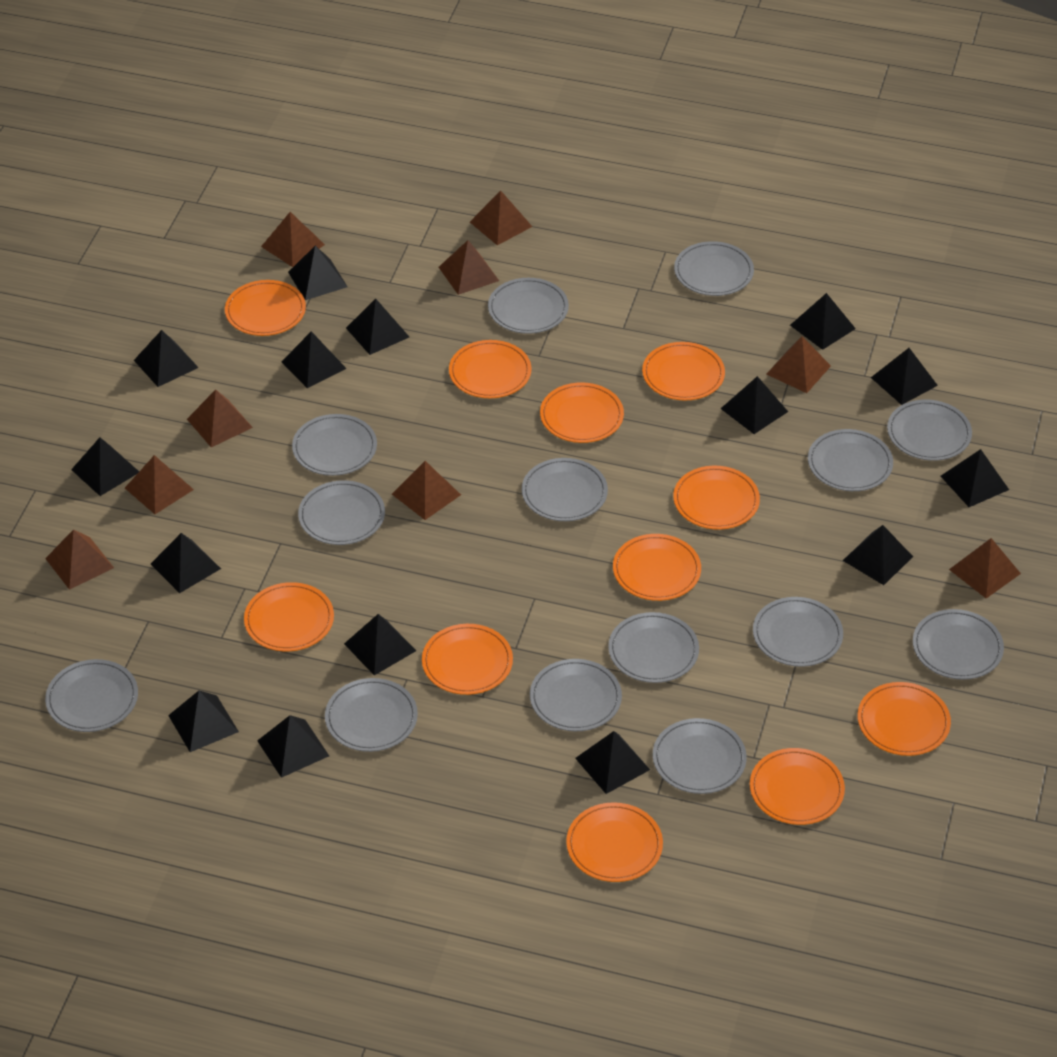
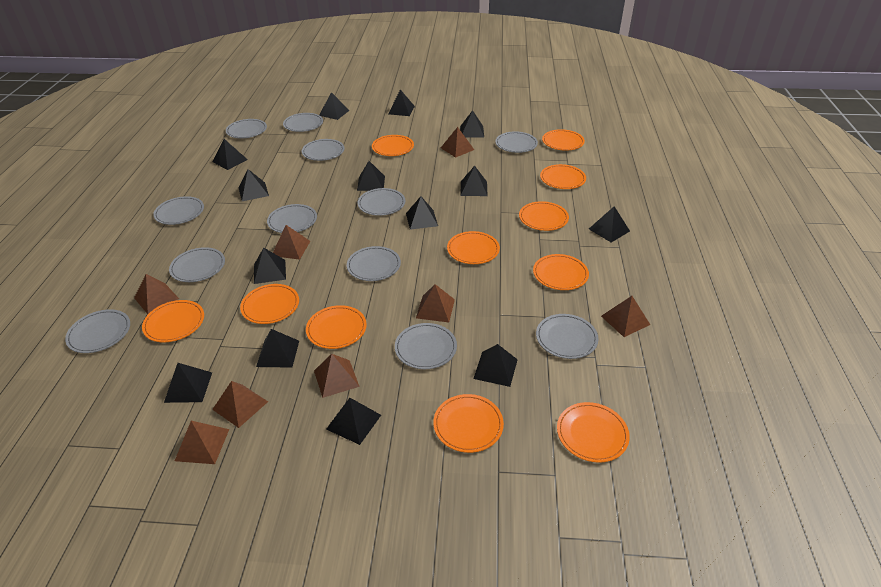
black pyramid: [71,437,139,496] [134,330,199,387] [151,533,221,593] [168,691,239,752] [257,715,329,778] [281,331,347,388] [288,246,348,300] [344,614,416,675] [346,299,409,355] [575,731,650,794] [721,376,788,434] [790,293,856,350] [843,525,913,585] [871,348,938,405] [941,449,1009,507] = 15 -> [164,363,212,403] [213,139,248,170] [239,169,269,201] [254,248,286,284] [256,329,299,368] [319,92,350,120] [326,398,381,445] [357,161,385,191] [388,90,415,116] [406,196,438,230] [460,110,484,138] [461,166,488,196] [473,344,518,387] [589,206,630,242] = 14
brown pyramid: [45,529,114,590] [125,455,194,514] [187,390,253,447] [261,212,325,267] [392,461,461,520] [439,240,499,295] [470,190,532,245] [766,336,831,393] [949,538,1021,599] = 9 -> [134,274,179,314] [175,421,229,464] [212,381,268,428] [273,225,310,260] [314,354,360,398] [416,284,455,322] [441,127,474,158] [601,296,650,337] = 8
grey plate: [45,659,138,732] [292,414,377,476] [298,480,385,545] [325,678,418,752] [488,278,569,334] [522,458,608,521] [530,659,622,731] [608,612,699,683] [653,718,747,794] [674,241,754,296] [753,597,843,667] [808,429,893,491] [887,400,972,461] [913,609,1004,680] = 14 -> [65,309,130,353] [153,196,204,225] [169,247,225,282] [226,119,267,139] [267,204,317,233] [283,113,323,132] [302,139,344,161] [347,246,401,281] [358,188,405,216] [395,323,457,369] [495,131,538,153] [536,314,599,359] = 12

